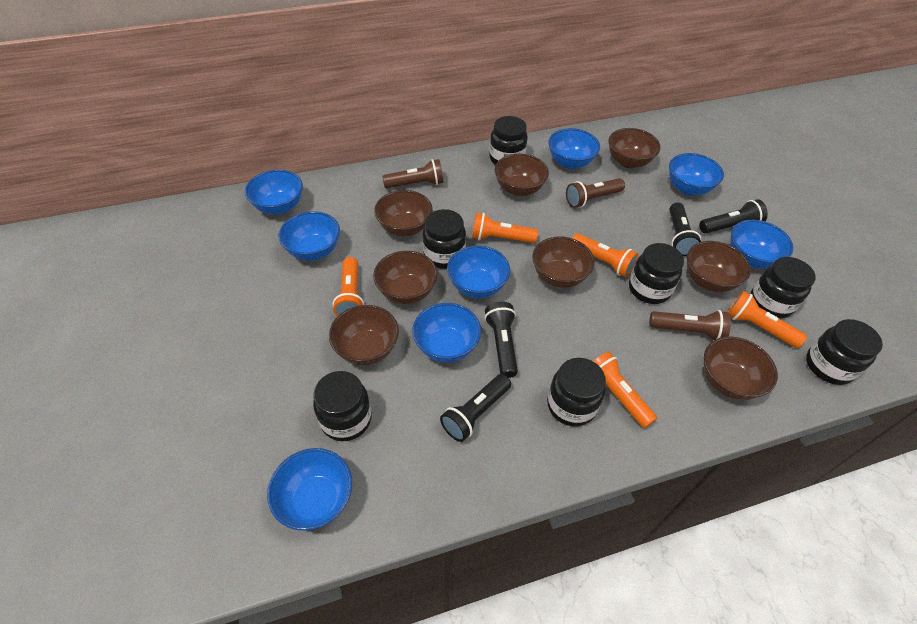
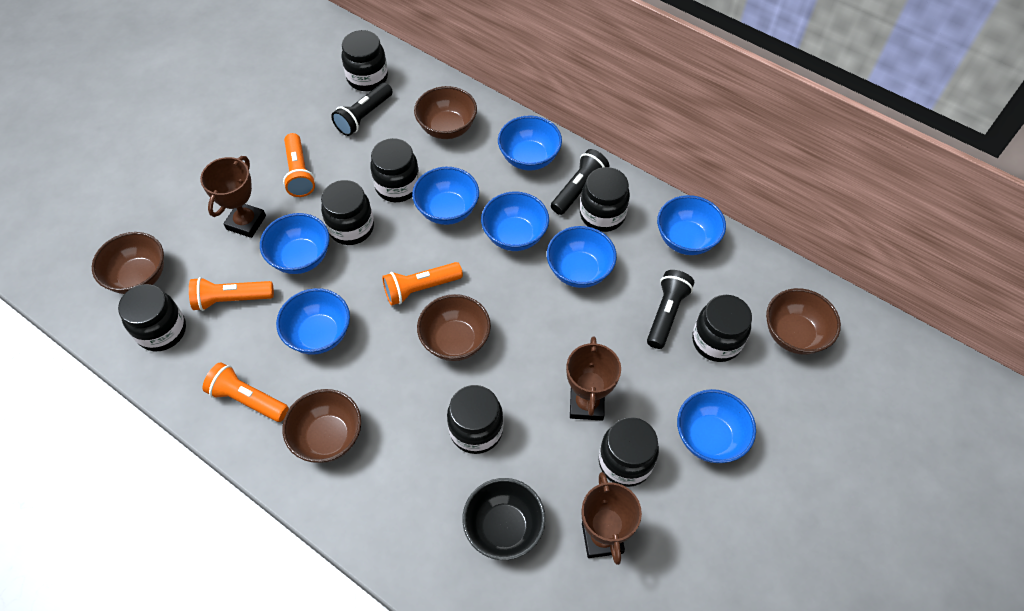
black bowl: none = 0 -> [462,478,545,560] = 1
black flashlight: [440,374,511,442] [484,302,518,378] [669,203,701,256] [699,199,768,234] = 4 -> [331,83,393,136] [551,149,609,215] [647,270,694,349] = 3
black jar: [313,371,372,441] [423,209,466,269] [489,116,528,165] [547,358,606,426] [629,243,684,304] [751,257,816,318] [806,319,883,385] = 7 -> [118,284,186,351] [321,180,374,245] [341,30,388,91] [370,138,420,202] [447,385,503,454] [580,167,630,232] [599,417,659,487] [692,295,752,362] = 8
brown bowl: [329,305,399,365] [373,251,438,304] [374,190,433,237] [495,154,549,196] [532,237,595,288] [608,128,661,168] [687,241,751,292] [703,337,778,400] = 8 -> [92,232,164,294] [282,389,361,463] [414,86,477,139] [417,294,491,361] [766,288,841,355] = 5
brown flashlight: [382,159,444,188] [566,178,625,208] [649,310,731,340] = 3 -> none = 0
brown trophy: none = 0 -> [200,156,266,238] [566,336,621,421] [581,472,642,565] = 3
orange flashlight: [333,257,364,316] [472,213,538,243] [572,233,639,278] [593,352,657,428] [727,291,807,348] = 5 -> [189,277,274,311] [203,362,289,422] [283,133,315,197] [382,262,463,306] = 4

